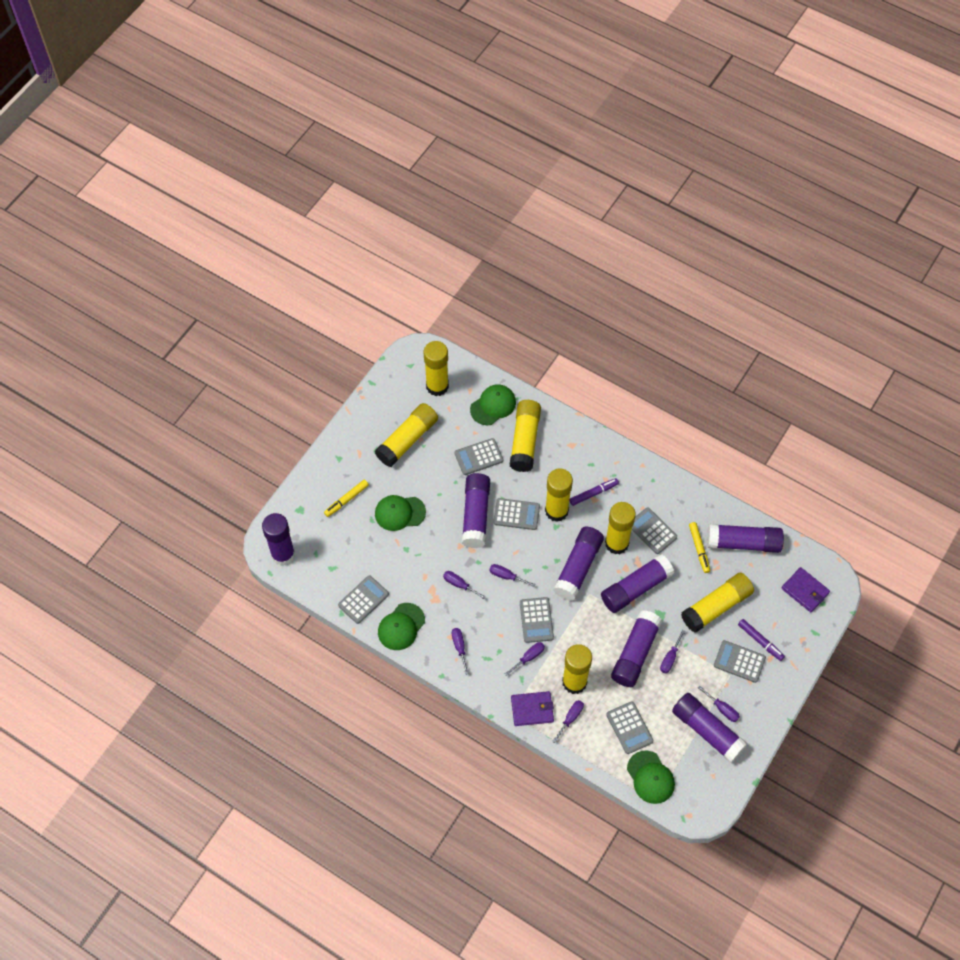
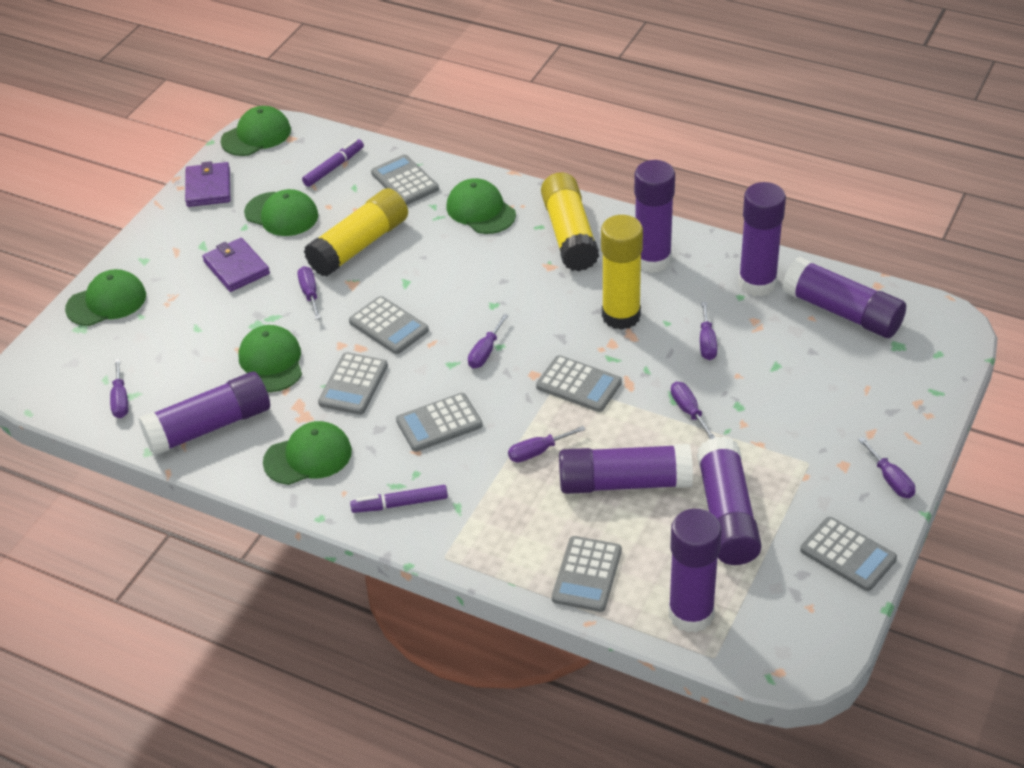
green cap: [375,495,426,531] [378,603,425,650] [470,384,516,425] [627,750,675,804] = 4 -> [65,269,146,326] [221,106,291,156] [238,325,302,392] [244,189,318,236] [263,421,352,485] [447,178,516,234] = 6
yellow glue stick: [375,403,438,467] [424,341,449,396] [509,400,541,472] [545,468,573,522] [562,644,592,694] [605,502,636,554] [681,573,754,633] = 7 -> [304,188,408,277] [541,172,599,271] [601,215,643,330] = 3
yellow marker: [324,480,369,517] [689,522,710,573] = 2 -> none = 0

